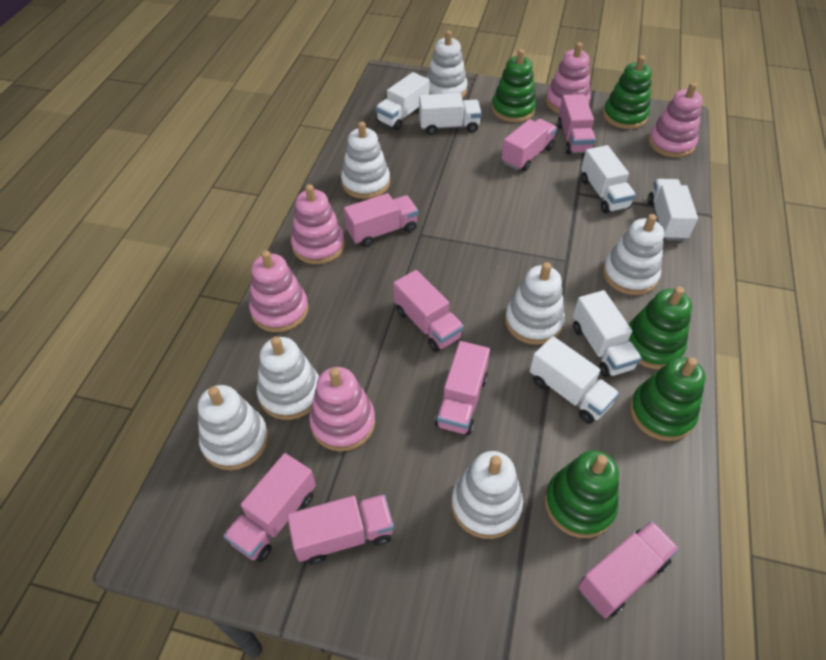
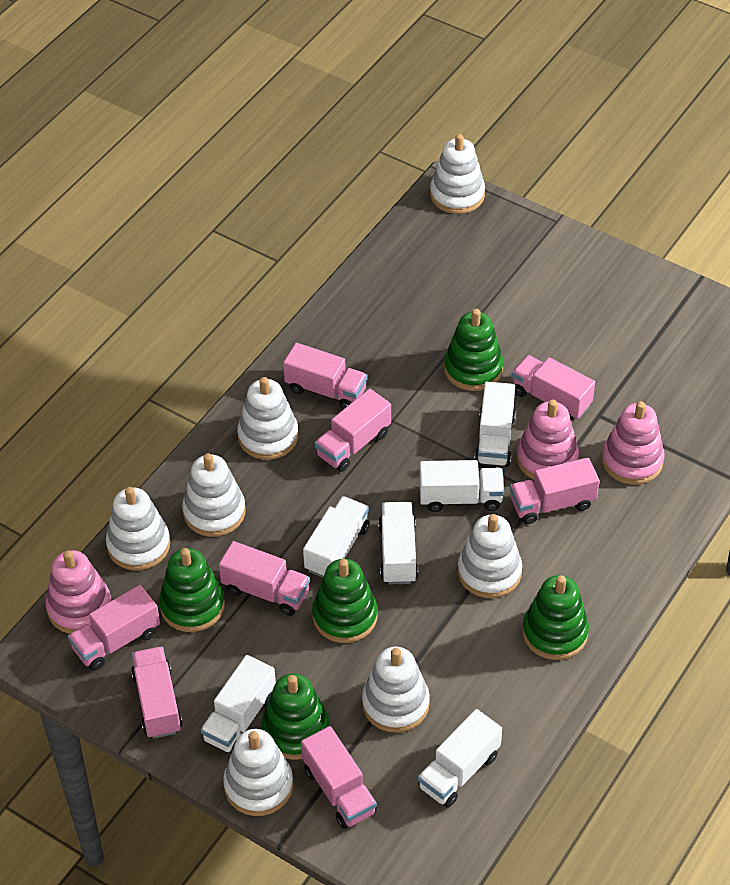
pink stacking toy: [249,250,308,332] [291,184,345,264] [309,367,375,451] [546,42,591,113] [648,82,702,158] = 5 -> [46,550,112,634] [517,399,579,479] [602,401,665,485] = 3

